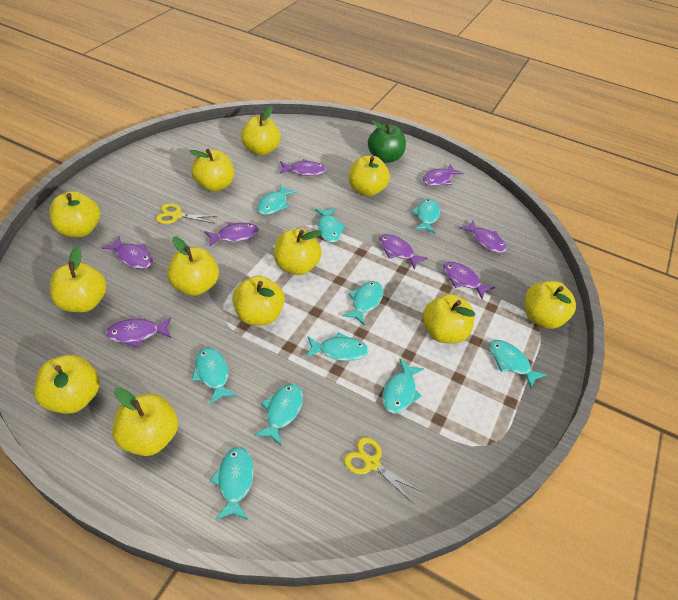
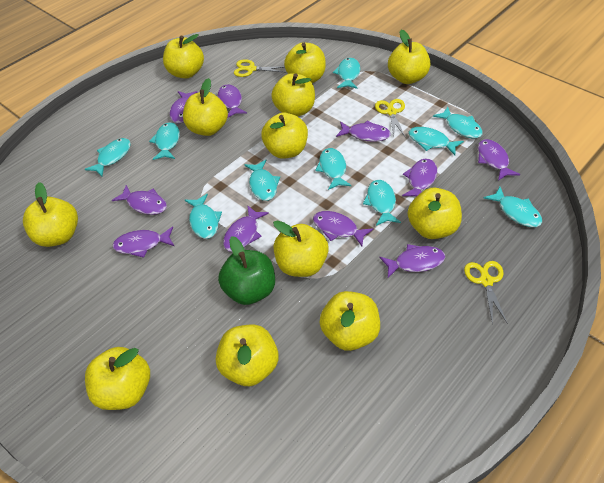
purple fish: [102,236,153,269] [106,317,171,348] [204,222,259,247] [279,159,326,176] [379,234,428,269] [423,164,463,186] [443,262,495,299] [459,221,507,253] = 8 -> [112,185,167,215] [112,227,174,258] [170,91,198,124] [218,84,247,117] [223,205,269,252] [313,211,373,246] [336,120,391,142] [380,244,445,278] [402,159,437,197] [478,139,520,181] = 10
yellow scissors: [156,203,218,224] [344,437,422,504] = 2 -> [234,59,287,77] [375,99,405,137] [464,261,508,325] = 3

